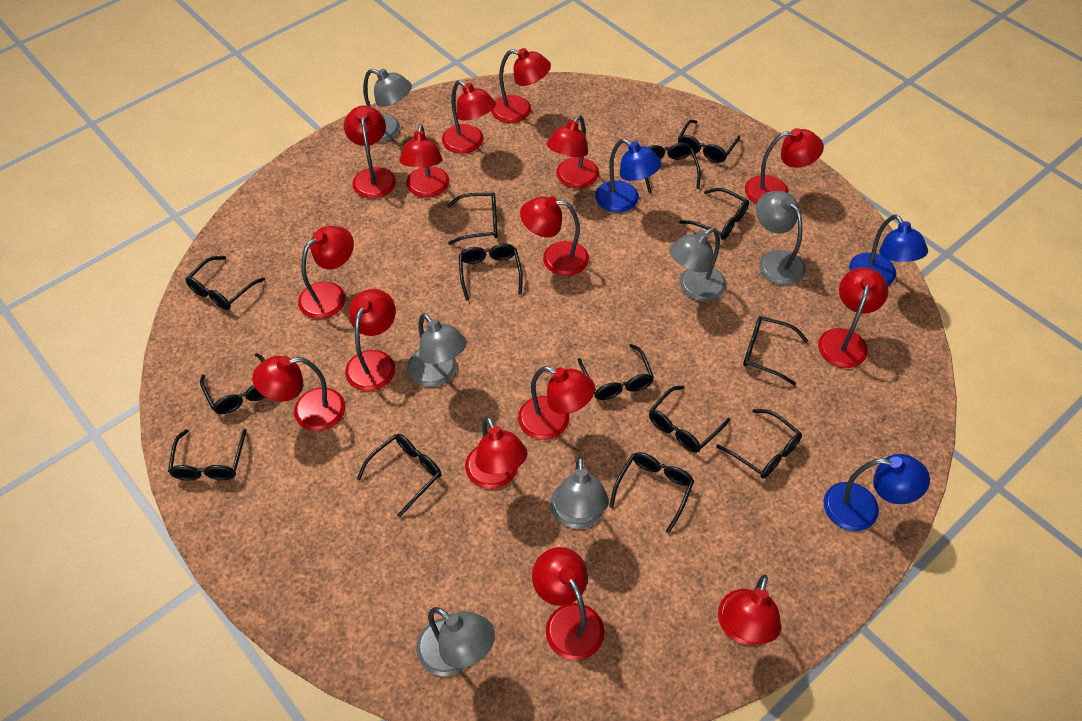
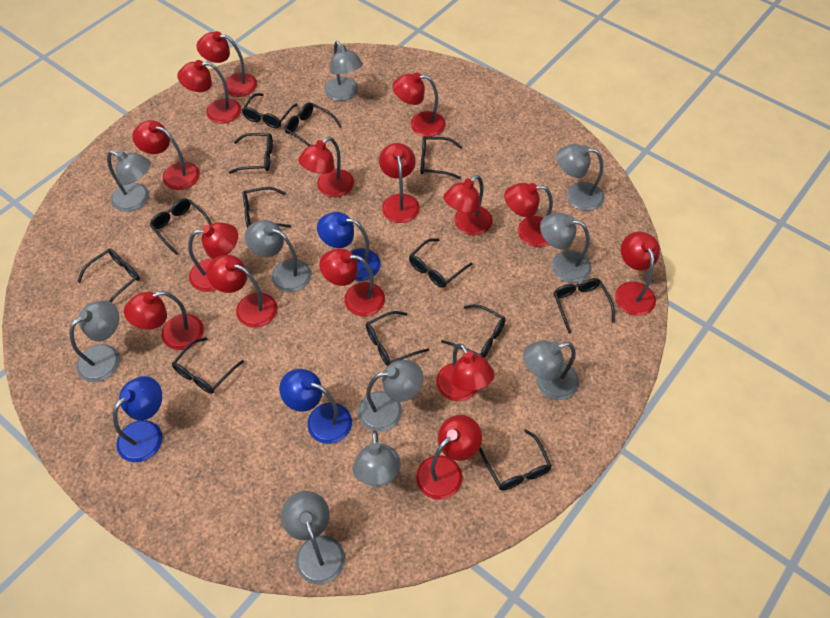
black glasses: [168,429,247,481] [185,256,265,310] [200,353,266,414] [357,434,441,517] [447,192,498,245] [459,244,523,301] [578,344,654,400] [609,452,694,534] [645,143,701,194] [649,386,730,453] [678,120,740,163] [679,188,749,240] [716,409,802,479] [743,316,808,386] = 14 -> [77,248,140,302] [150,198,212,255] [172,337,244,394] [228,133,273,174] [242,93,298,128] [243,187,291,228] [284,102,342,146] [366,311,429,366] [409,238,473,288] [421,137,462,179] [441,304,506,358] [479,430,552,491] [553,278,615,334] = 13
grey lamp: [363,69,412,142] [407,313,467,387] [416,607,495,676] [550,456,609,529] [669,228,727,302] [756,191,806,286] = 6 -> [70,301,120,382] [107,151,151,212] [245,220,312,292] [281,491,345,585] [324,41,363,101] [353,430,401,487] [358,360,423,432] [523,341,579,400] [540,213,592,283] [556,144,604,211] = 10

